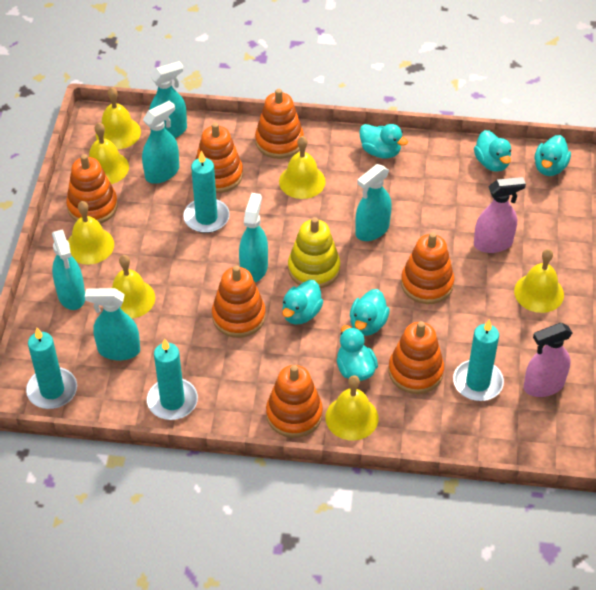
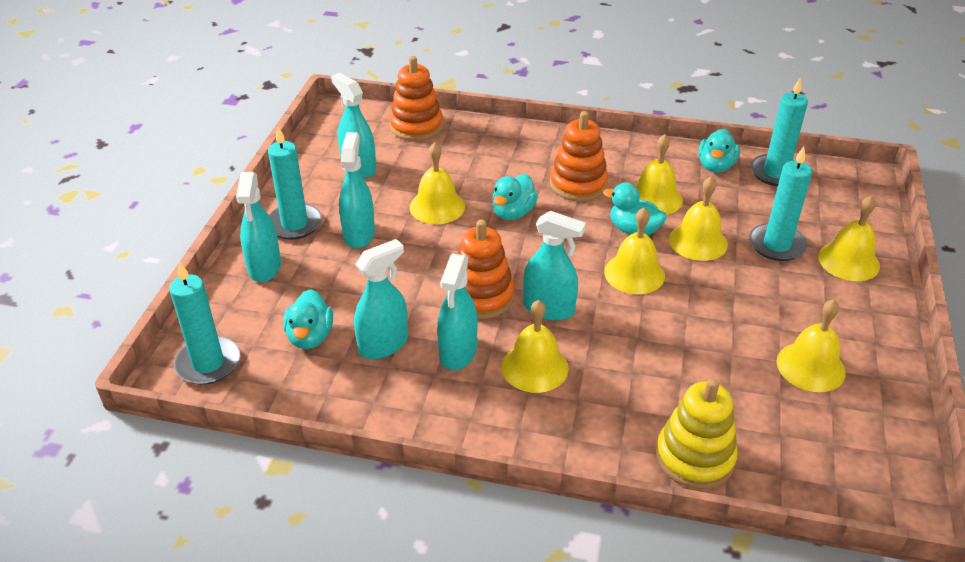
orange stacking toy: [66,154,118,224] [195,122,243,193] [212,265,266,338] [255,89,304,159] [266,365,323,438] [388,321,444,394] [401,232,454,304] = 7 -> [389,56,443,141] [458,220,515,319] [550,111,608,201] = 3
pink spray bottle: [474,177,526,253] [524,323,572,397] = 2 -> none = 0
turquoise duck: [282,280,323,324] [337,325,378,381] [350,289,390,336] [359,124,408,158] [474,130,511,172] [535,135,571,176] = 6 -> [283,289,333,349] [492,174,538,220] [603,182,667,235] [698,129,740,173] = 4

